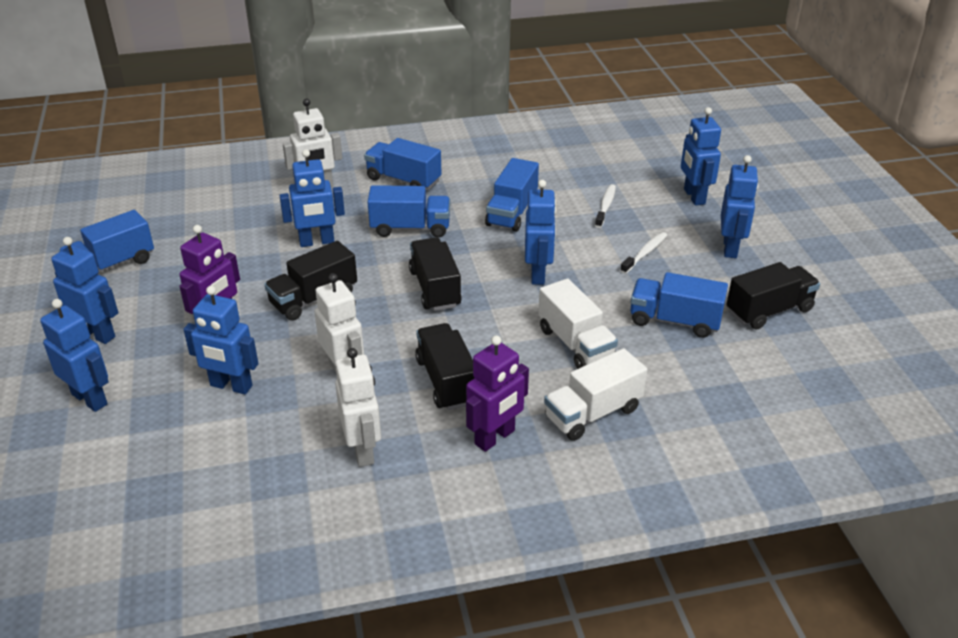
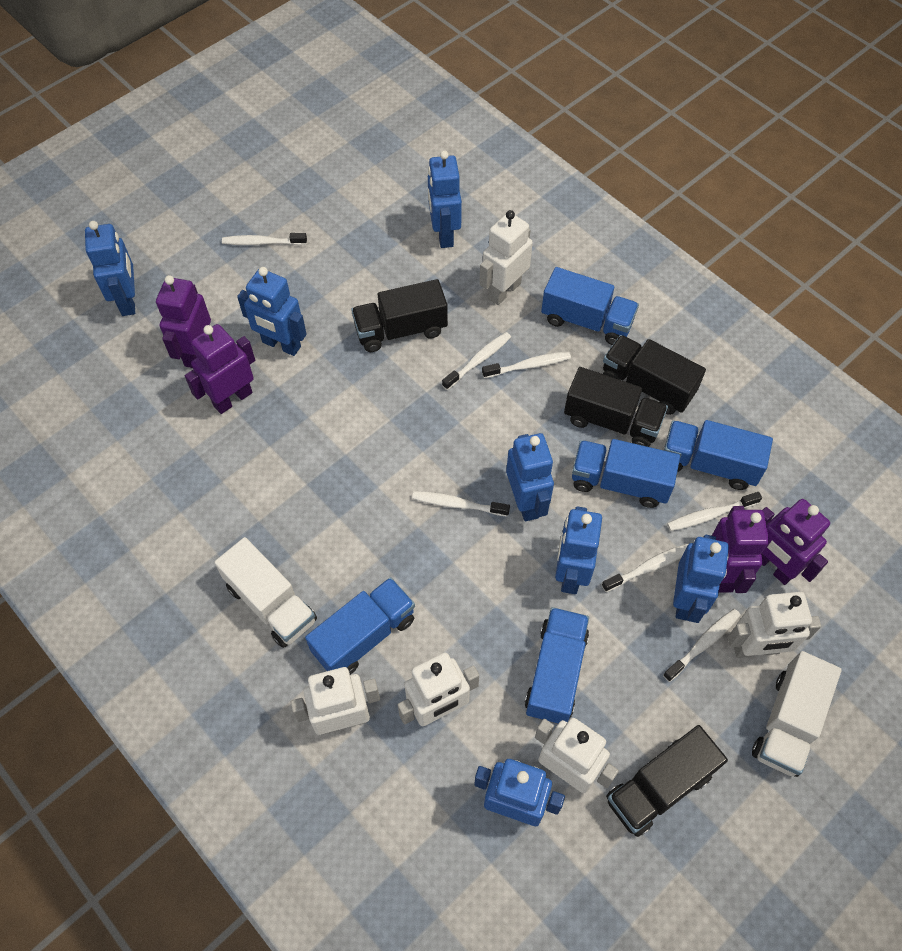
purple robot: [179,225,240,314] [466,335,529,452] = 2 -> [156,275,211,368] [185,324,255,414] [712,506,769,593] [761,499,830,585] = 4
white robot: [283,99,342,187] [314,273,364,372] [335,348,381,467] = 3 -> [291,667,380,735] [398,653,479,726] [479,210,533,305] [535,718,619,793] [728,592,821,658] = 5
white toothbrush: [595,184,616,228] [620,232,667,274] = 2 -> [222,233,307,245] [412,491,510,517] [442,332,511,390] [482,352,571,378] [602,543,689,592] [663,609,741,682] [667,492,762,531] = 7

